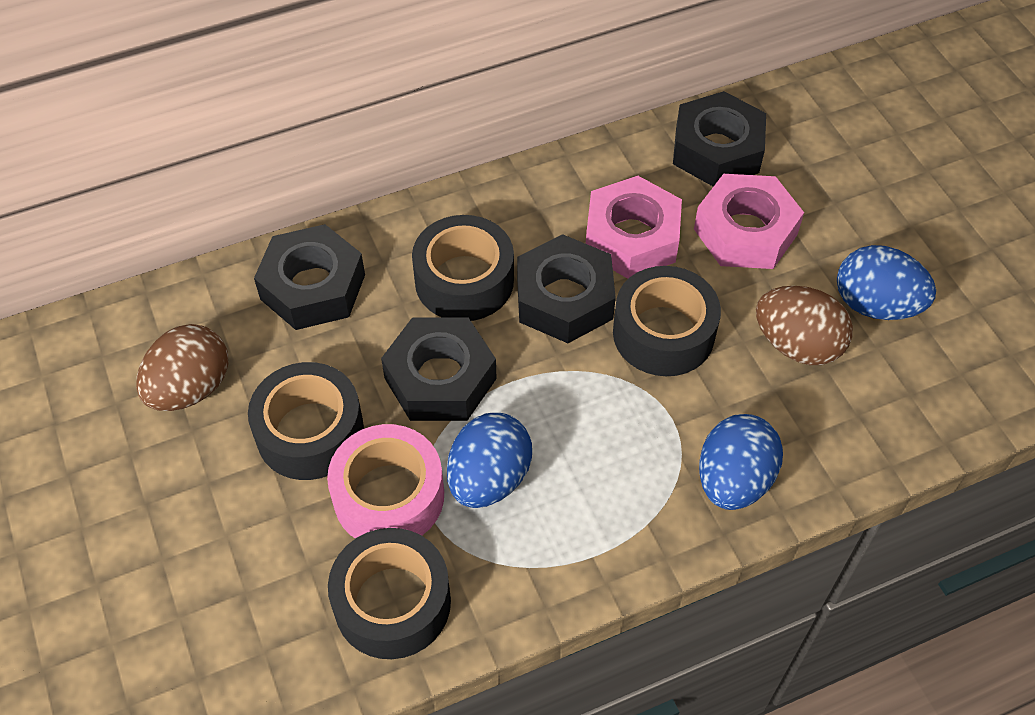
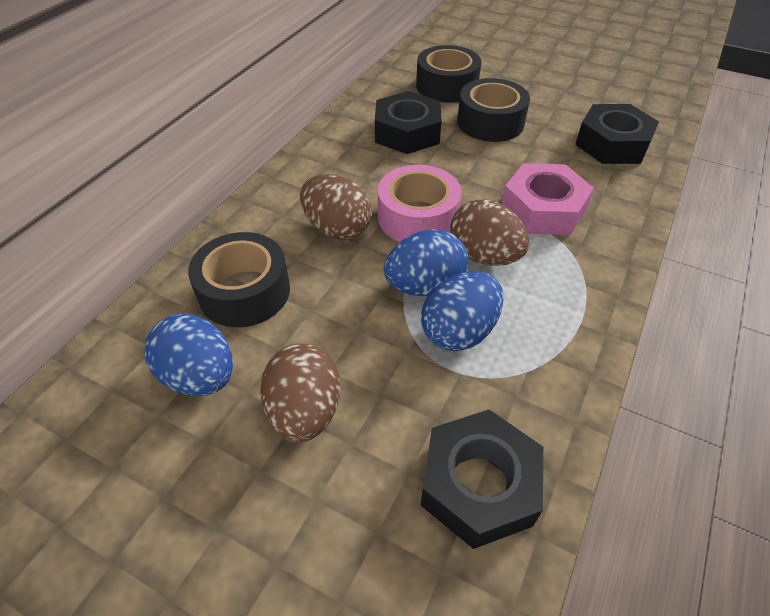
black nut: [254,224,365,330] [381,317,496,421] [517,234,616,343] [673,91,766,187] = 4 -> [375,91,442,154] [421,410,543,549] [575,104,659,164] = 3
black tape: [248,362,364,480] [328,528,451,659] [412,215,514,321] [613,266,721,376] = 4 -> [188,232,290,327] [416,45,481,103] [457,78,530,142] = 3
brown egg: [136,324,229,411] [756,286,853,365] = 2 -> [260,343,340,442] [300,174,372,240] [450,199,529,266] = 3
pink nut: [586,176,682,279] [694,174,804,269] = 2 -> [502,163,594,235] = 1

